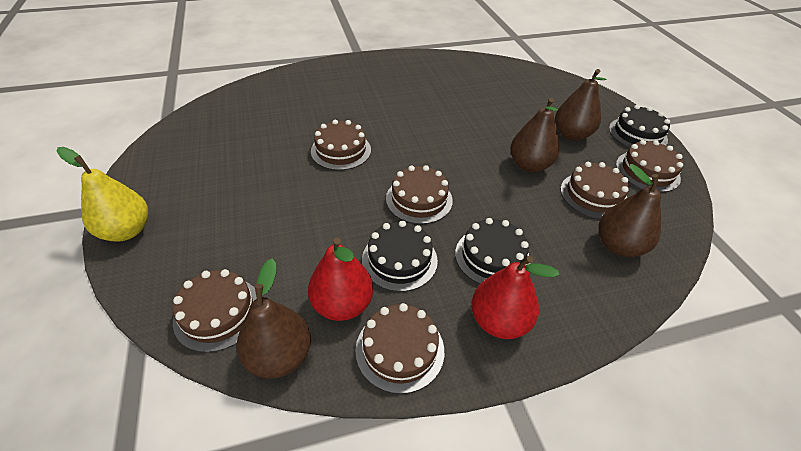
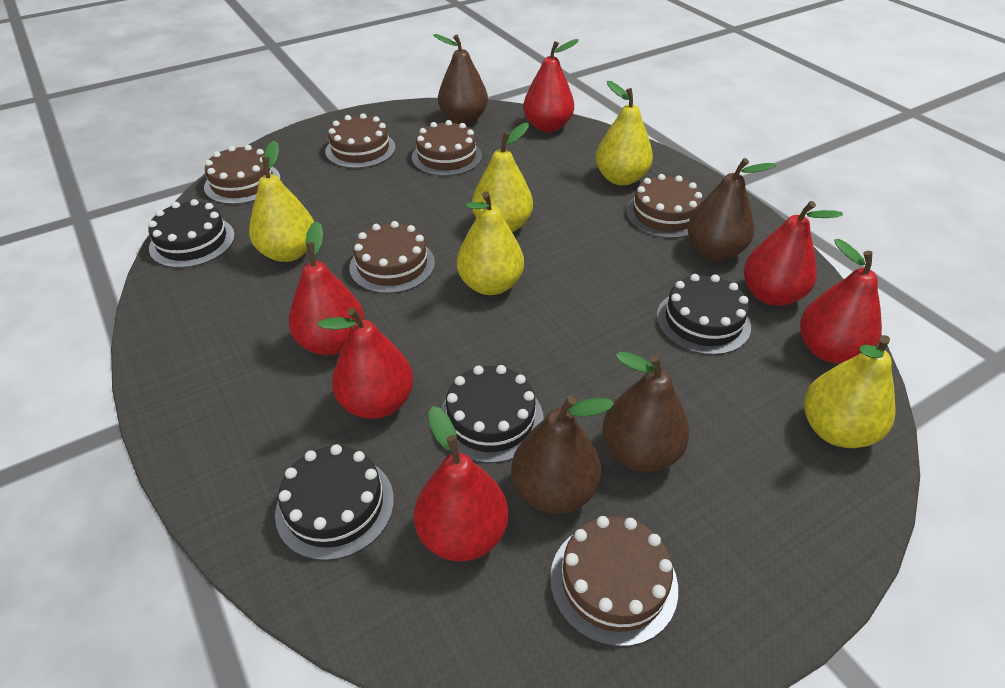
black cake: [362,220,438,292] [455,218,530,284] [609,105,670,148] = 3 -> [148,199,235,268] [275,444,394,561] [441,365,544,463] [657,274,751,355] = 4
red pear: [308,237,373,321] [471,256,559,339] = 2 -> [289,221,365,355] [318,307,414,419] [414,406,508,561] [523,39,579,132] [744,201,843,306] [800,239,882,364] = 6
yellow pear: [57,147,148,242] = 1 -> [249,140,314,262] [457,191,524,295] [472,123,533,232] [596,81,653,186] [804,335,896,448] = 5

